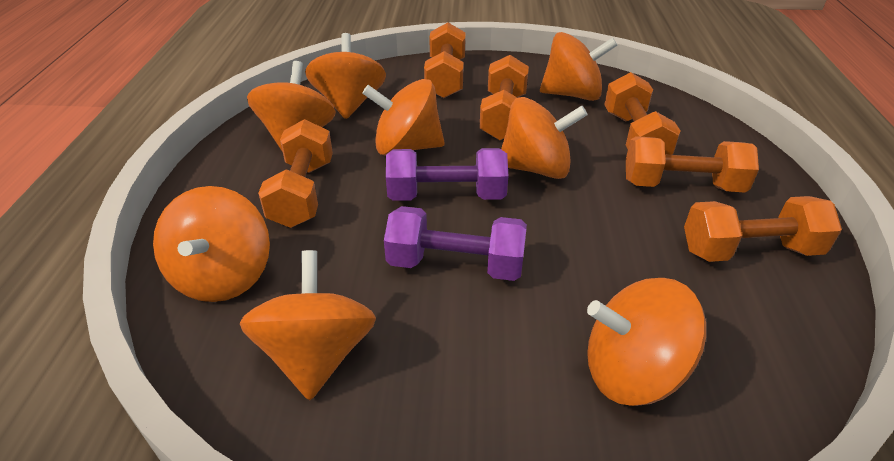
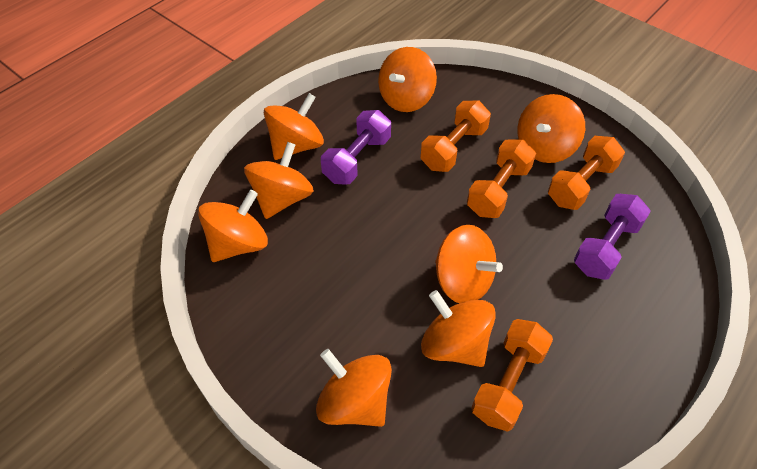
orange dumbbell: [258,119,333,228] [424,23,466,98] [480,55,529,140] [604,72,680,155] [626,136,759,192] [684,196,842,262] = 6 -> [420,101,491,172] [467,139,536,218] [471,319,553,432] [548,136,625,210] = 4

